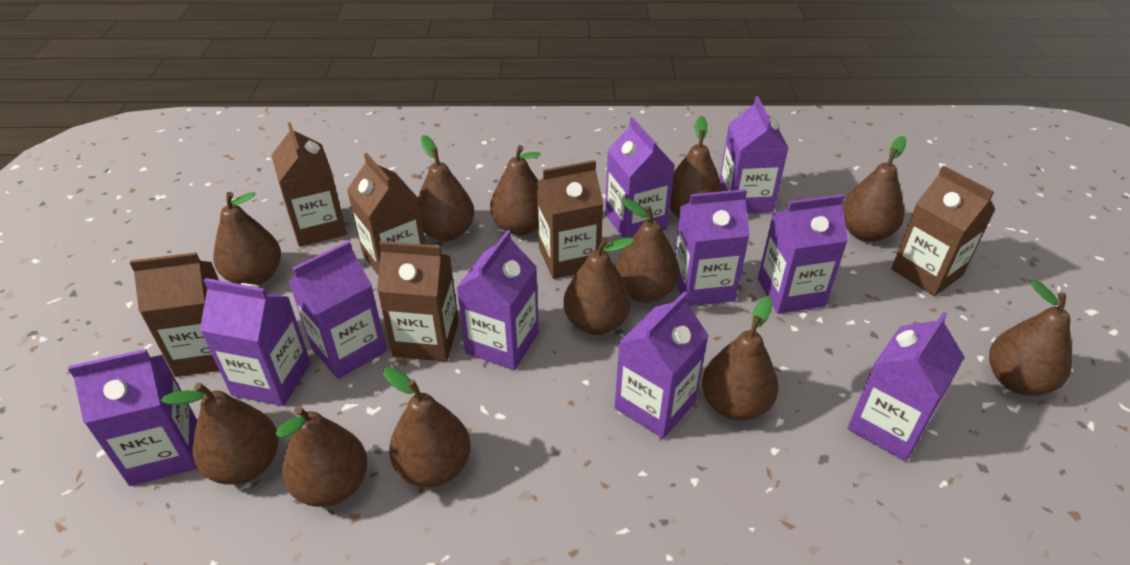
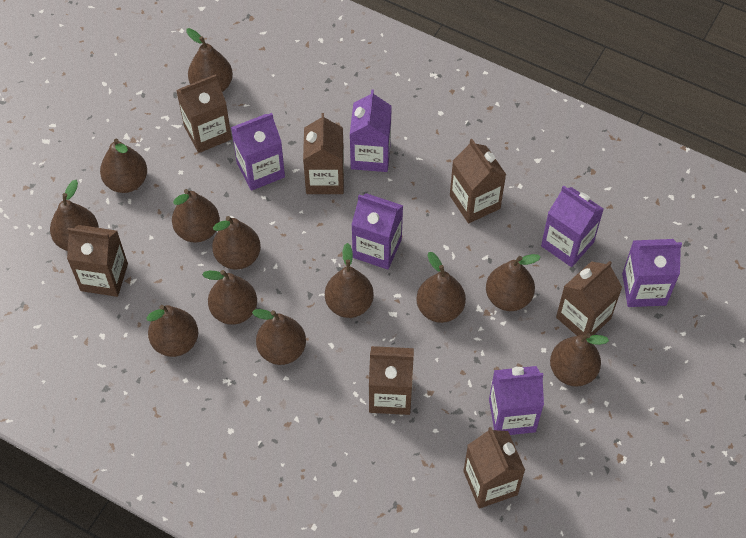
brown carton: [130,252,219,377] [271,122,347,247] [347,153,425,276] [377,241,459,362] [537,160,603,279] [891,166,995,296] = 6 -> [67,225,128,297] [176,74,232,153] [303,113,344,194] [369,346,414,415] [450,139,506,223] [463,427,525,508] [556,261,622,336] = 7
purple carton: [68,349,197,486] [200,278,311,406] [288,241,387,379] [456,230,539,370] [605,117,675,238] [615,292,709,439] [675,189,750,306] [720,96,789,214] [758,194,848,314] [847,312,964,461] = 10 -> [231,113,285,191] [350,89,392,172] [351,193,403,270] [489,366,544,435] [541,186,604,267] [622,239,682,307] = 6

